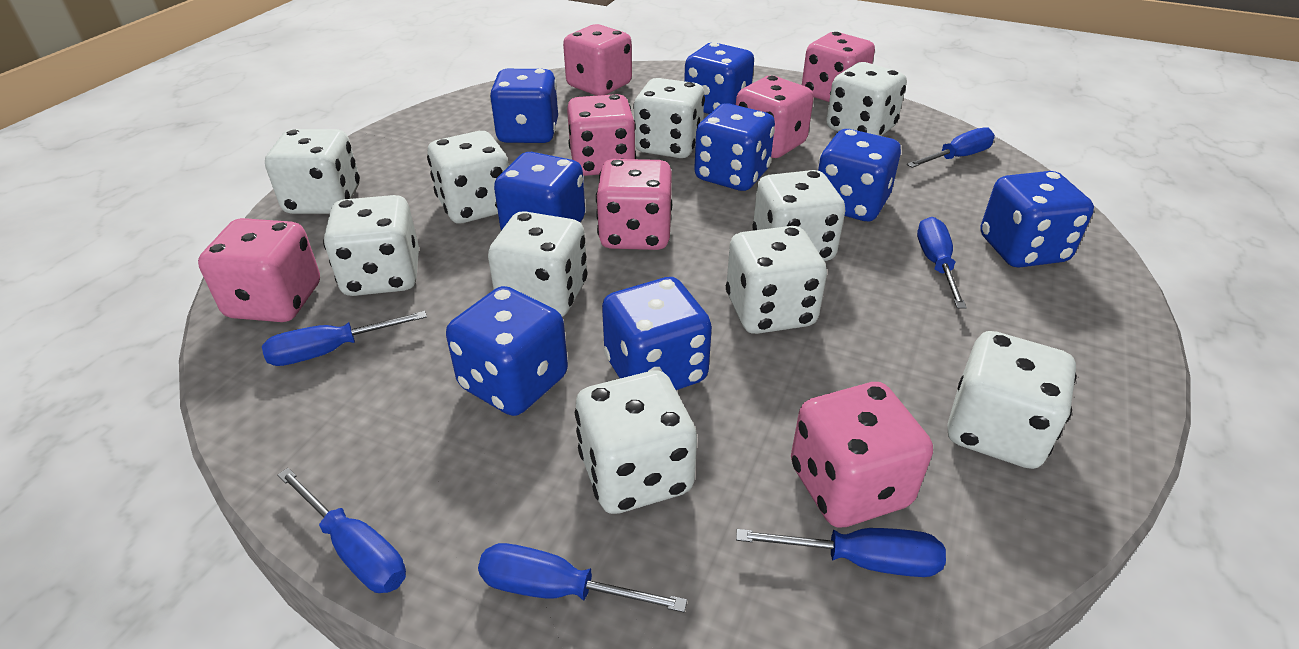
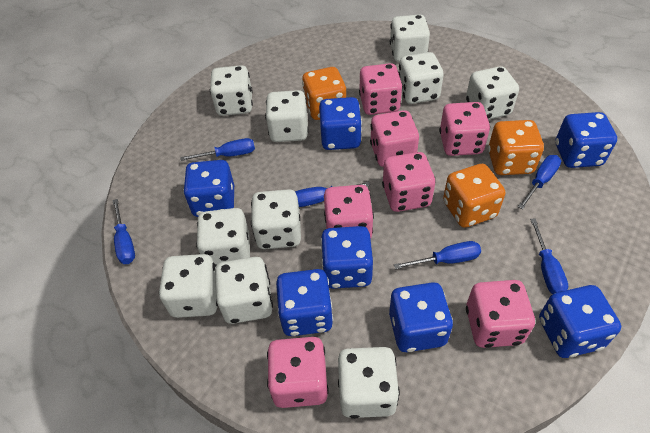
blue dice: [446,286,568,416] [490,69,558,143] [494,152,585,230] [602,277,712,390] [684,42,754,114] [694,103,775,191] [818,129,901,221] [980,171,1094,268] = 8 -> [183,160,234,217] [276,269,333,336] [319,97,362,150] [321,226,373,289] [389,282,453,352] [539,285,621,358] [555,112,617,168] = 7
orange dice: none = 0 -> [302,67,346,120] [443,164,505,228] [488,120,544,175] = 3

